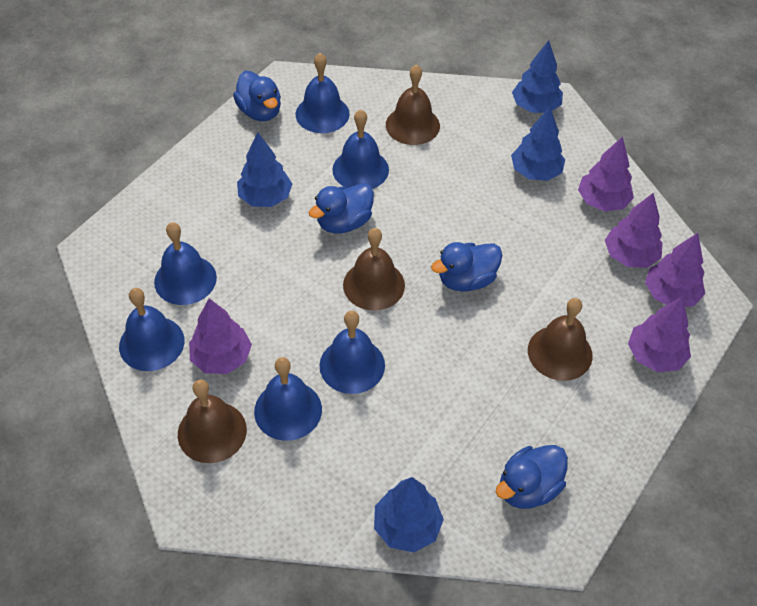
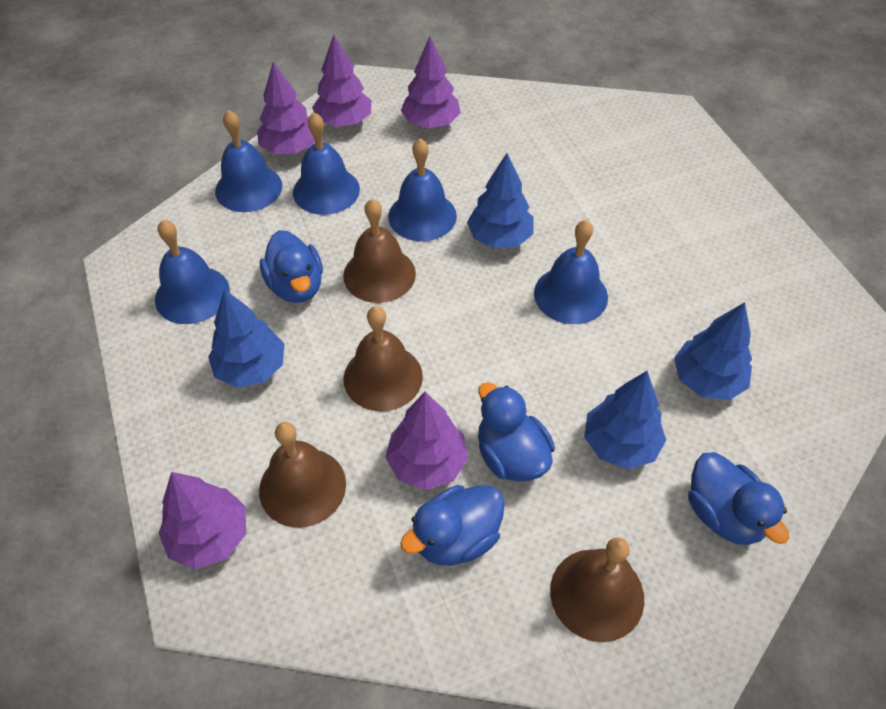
blue bell: [119,288,184,371] [154,222,217,305] [254,357,322,441] [296,53,350,133] [320,311,385,394] [332,109,389,189] = 6 -> [155,220,230,324] [215,110,282,212] [293,113,360,215] [388,138,457,241] [534,220,608,324] = 5

